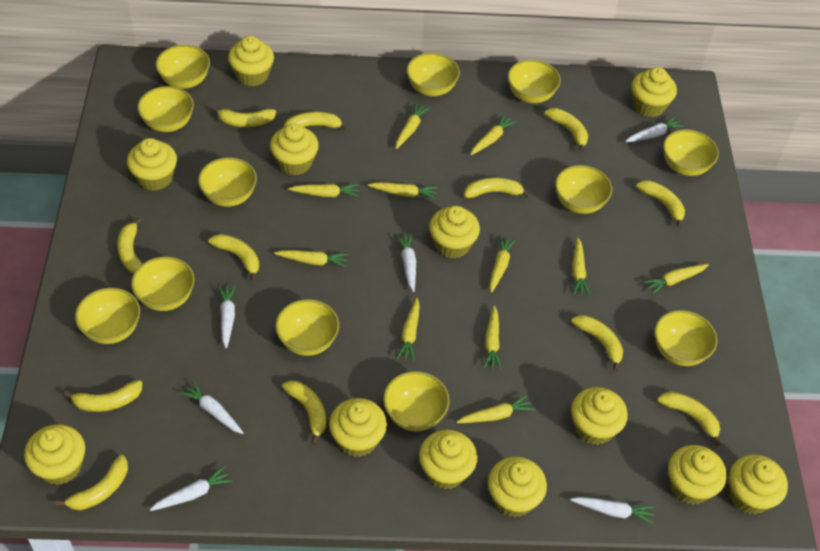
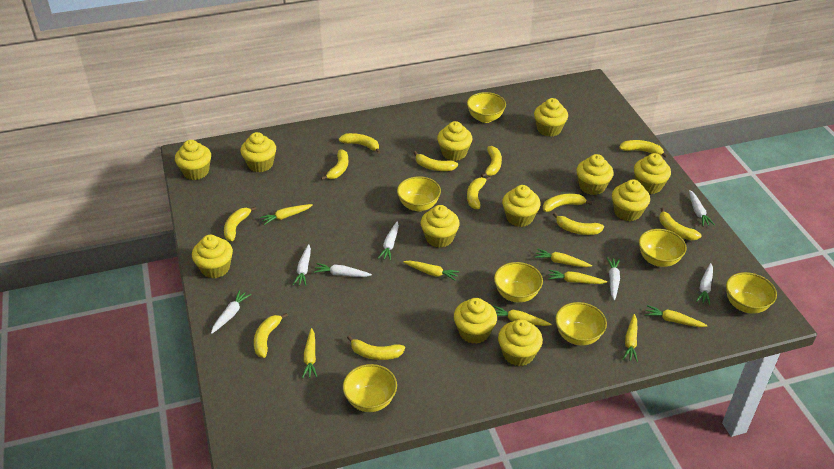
white carrot: [150,466,233,511] [179,381,244,434] [218,285,236,349] [396,233,416,292] [570,497,655,524] [625,116,684,142] = 6 -> [211,290,251,334] [293,244,311,286] [314,263,372,277] [378,221,399,261] [607,258,620,300] [689,190,715,226] [696,263,713,305] = 7
yellow bowl: [75,288,140,344] [131,256,195,311] [137,86,194,132] [156,45,210,89] [198,157,257,207] [275,299,339,356] [383,371,449,431] [406,53,460,96] [508,60,561,103] [555,165,612,214] [654,310,717,366] [663,129,719,176] = 12 -> [343,364,397,412] [397,176,441,212] [467,92,506,123] [494,262,543,303] [555,302,607,346] [639,229,686,267] [726,272,777,313] = 7
yellow carrot: [274,250,348,267] [288,184,359,197] [368,182,438,199] [396,103,430,149] [396,298,420,362] [457,395,535,423] [470,114,517,155] [483,306,502,370] [490,235,516,293] [572,237,591,296] [644,264,709,294] = 11 -> [260,204,313,225] [302,328,317,378] [403,261,460,281] [493,306,552,326] [535,249,592,267] [548,270,607,284] [623,314,638,362] [645,305,708,327] = 8

